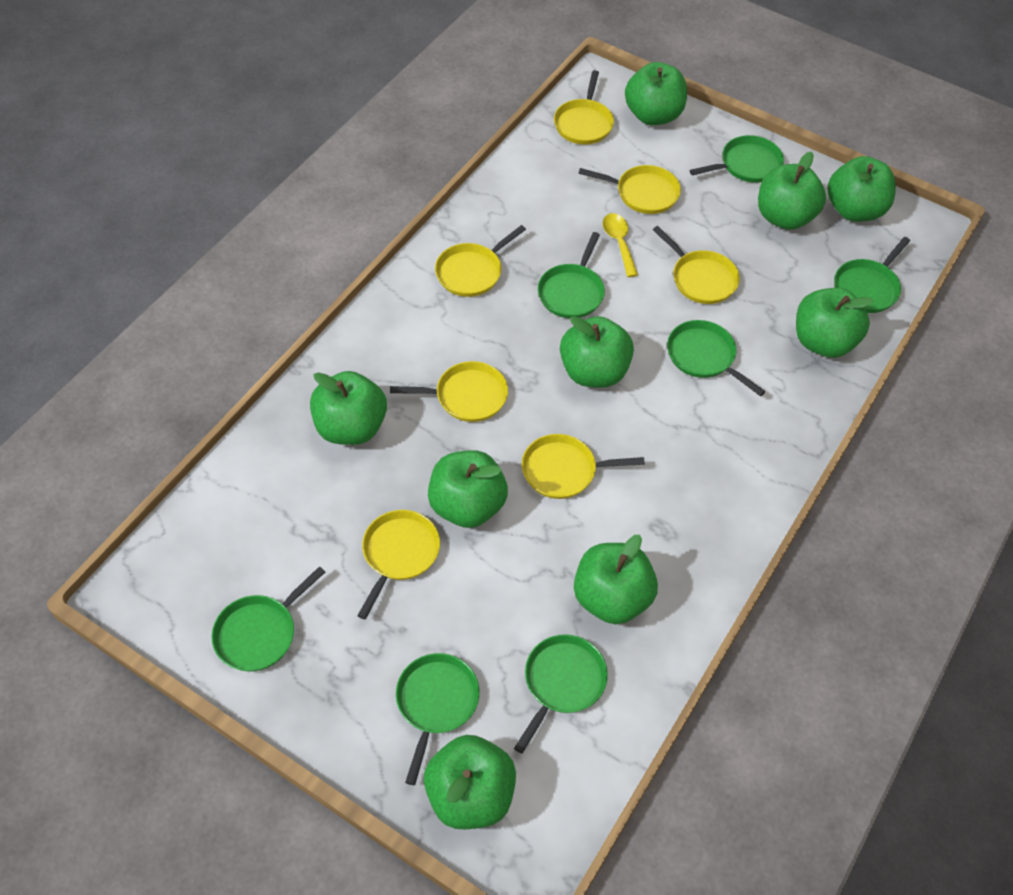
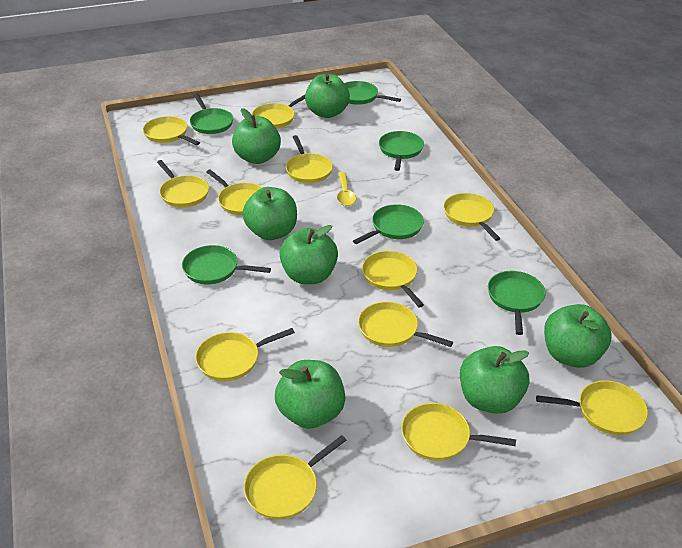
green apple: [310,371,387,445] [424,735,516,829] [428,450,508,528] [560,316,634,388] [574,535,658,624] [625,62,687,125] [758,152,826,230] [796,288,874,358] [828,156,896,222] = 9 -> [232,108,281,164] [242,187,297,240] [275,360,345,429] [280,225,338,284] [305,74,350,118] [460,346,529,414] [544,304,612,368] = 7
green pan: [212,566,325,672] [396,653,479,785] [514,634,608,754] [538,232,605,318] [667,320,766,396] [690,135,784,183] [834,237,910,313] = 7 -> [182,245,271,284] [190,94,233,134] [345,81,401,105] [353,204,424,244] [379,131,424,171] [488,271,546,335] = 6
yellow pan: [357,510,440,619] [390,361,508,422] [435,225,526,297] [522,434,645,499] [554,70,614,145] [578,165,681,214] [653,226,740,304] = 7 -> [143,116,200,145] [157,160,209,208] [195,328,295,381] [207,170,263,215] [244,435,347,520] [252,95,305,128] [286,135,333,183] [358,302,453,347] [362,251,424,308] [401,403,516,461] [443,193,501,241] [536,380,648,435] = 12

